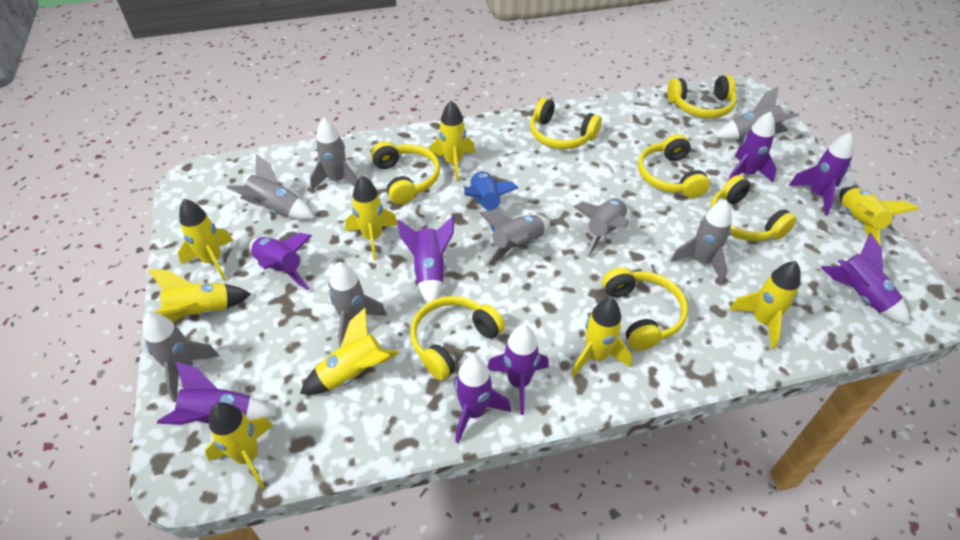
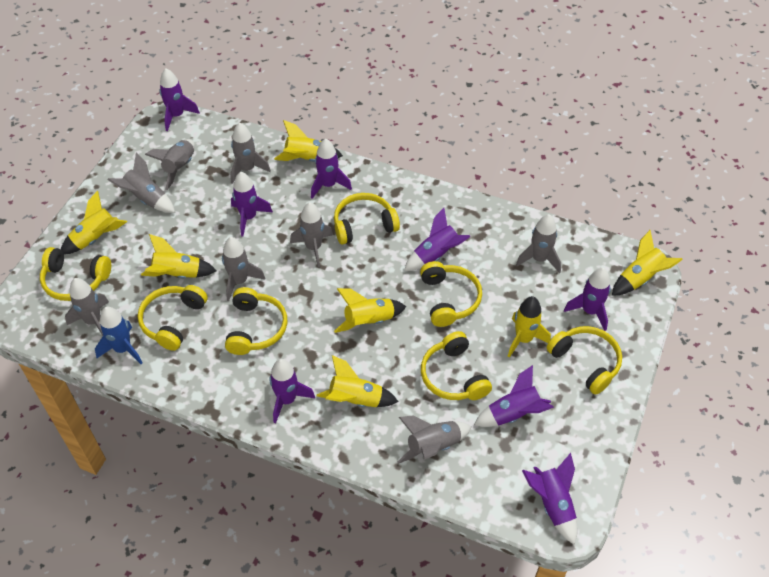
yellow rocket: [148,269,251,322] [178,199,233,281] [205,402,273,489] [300,308,399,395] [345,176,398,260] [429,101,475,182] [571,297,632,377] [729,261,801,350] [839,187,919,245] = 9 -> [61,191,127,254] [141,234,217,278] [274,120,343,162] [317,355,398,407] [334,288,406,333] [508,296,551,358] [612,230,683,295] = 7

